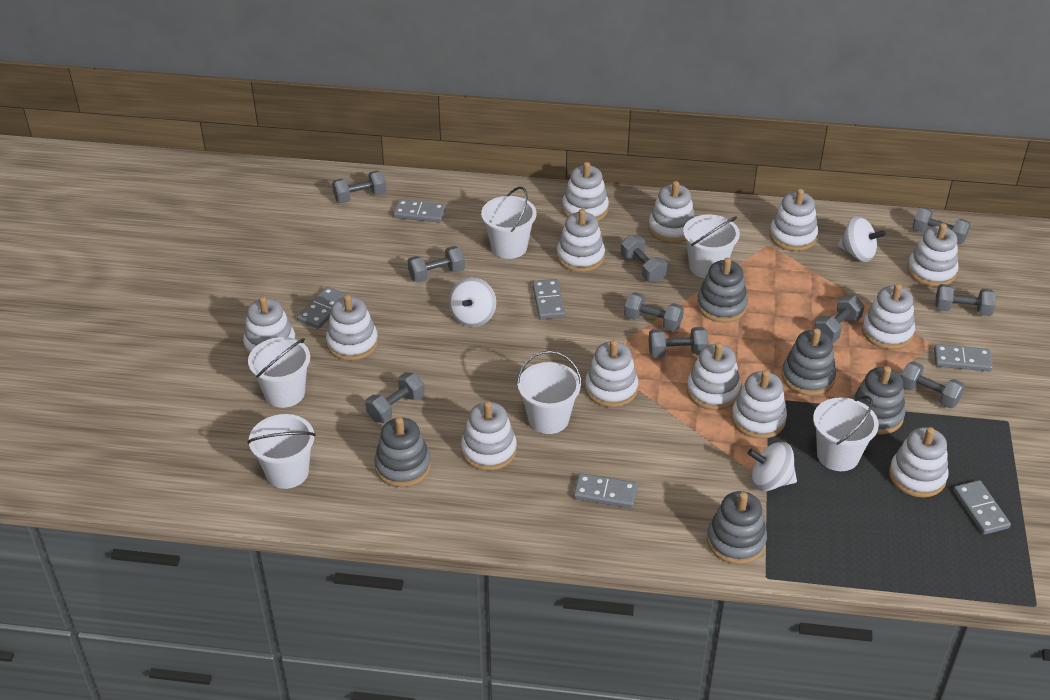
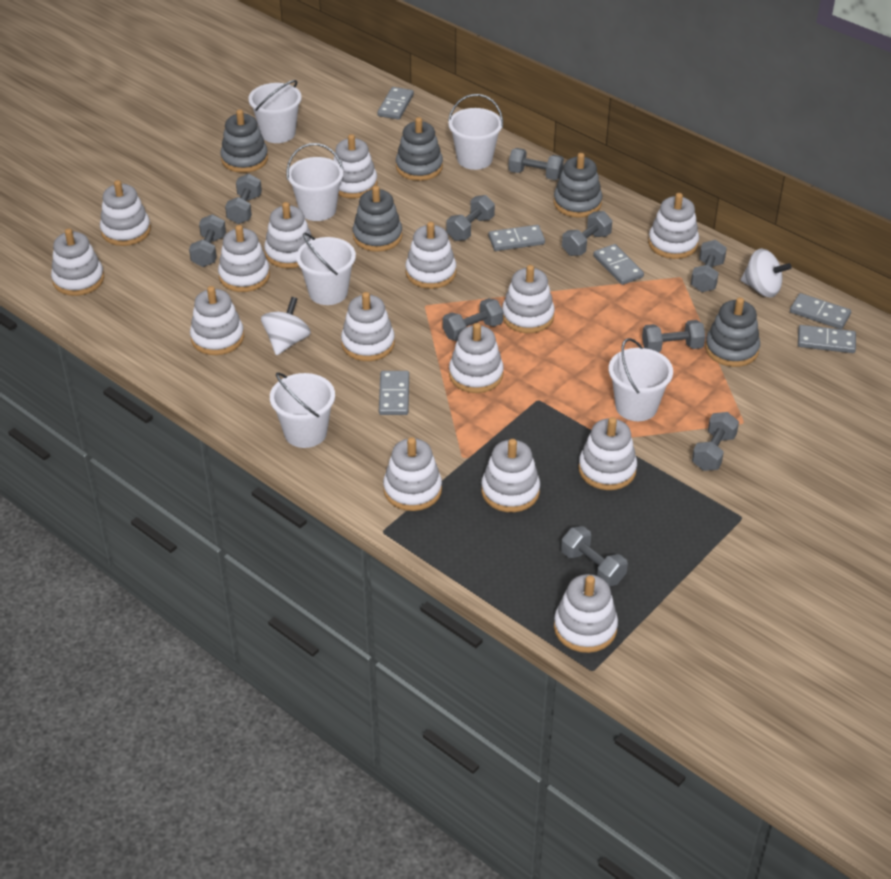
white spinning top: [449,278,496,327] [747,442,797,491] [838,216,886,262] = 3 -> [261,297,311,355] [741,249,792,297] = 2
white stacking toy: [243,296,296,356] [326,294,378,361] [461,401,517,471] [557,209,605,272] [562,162,609,221] [585,340,638,407] [648,181,695,243] [687,342,741,410] [731,370,787,439] [769,189,818,251] [862,284,915,349] [889,427,949,498] [907,223,959,287] = 13 -> [51,228,104,296] [100,180,151,246] [190,286,244,355] [218,225,270,292] [264,202,313,269] [333,134,377,198] [341,292,395,361] [383,437,442,511] [406,222,456,289] [449,323,504,393] [481,439,540,512] [502,265,555,333] [554,574,618,653] [578,417,637,490] [648,193,699,259] = 15

